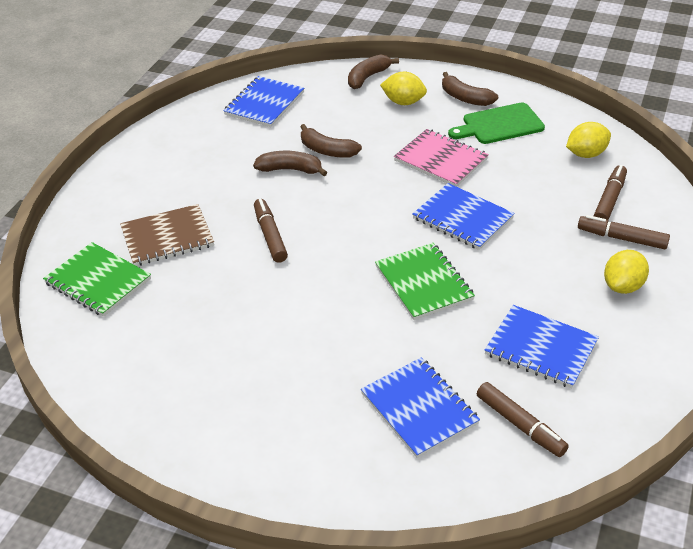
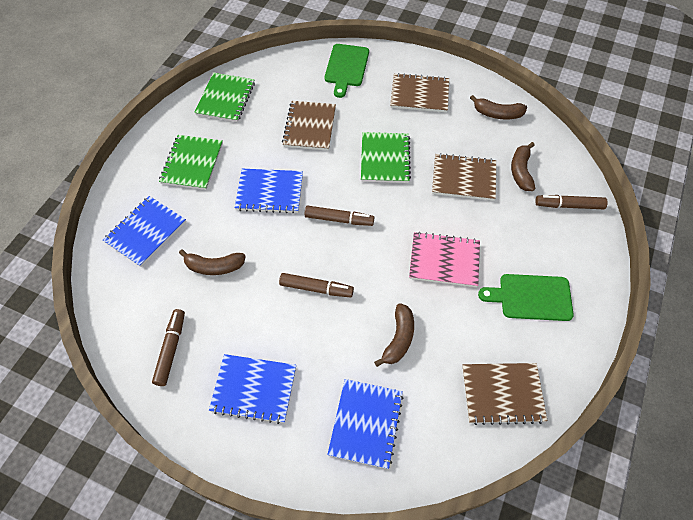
brown notebook: [120,204,214,266] = 1 -> [282,101,336,150] [390,73,449,113] [432,153,496,201] [462,363,547,425] = 4
green cutting board: [448,103,545,144] = 1 -> [324,44,369,98] [478,274,574,321] = 2
green notebook: [43,242,151,317] [375,243,475,320] = 2 -> [159,135,223,190] [194,73,255,122] [361,132,411,183] = 3
yellow lemon: [380,72,427,105] [566,122,611,158] [604,250,649,294] = 3 -> none = 0

